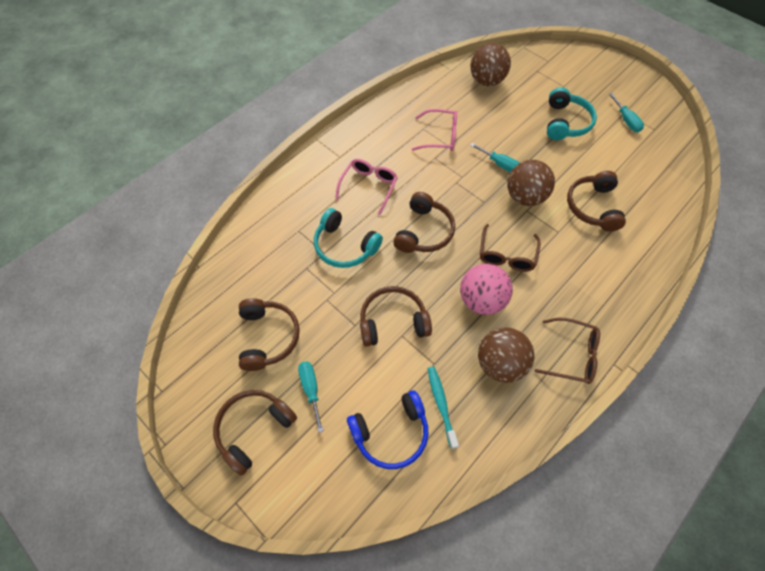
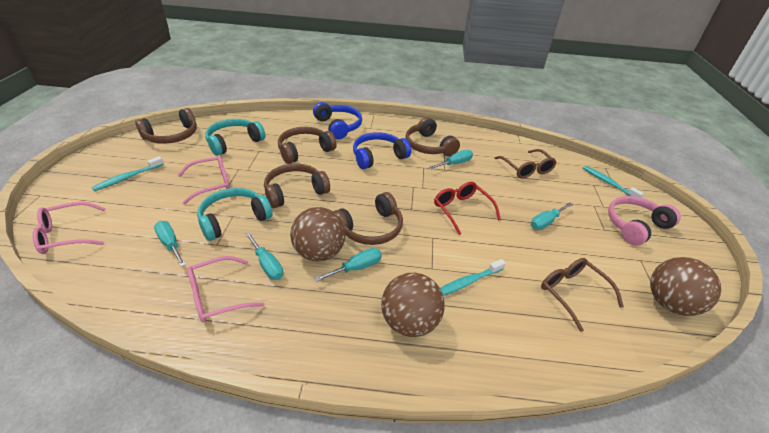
blue headphones: [347,390,429,469] = 1 -> [313,102,362,139] [353,132,411,169] = 2
pink ball: [460,264,513,315] = 1 -> none = 0
pink glasses: [335,159,398,215] [412,109,457,151] = 2 -> [32,202,106,254] [177,155,230,204] [187,256,265,323] = 3
pink headphones: none = 0 -> [608,196,681,245] = 1
red glasses: none = 0 -> [434,182,501,235] = 1
turquoise screwdriver: [298,361,324,433] [470,143,519,173] [609,93,644,132] = 3 -> [154,221,186,267] [245,232,283,280] [314,248,382,282] [429,150,473,169] [531,202,573,230] = 5
turquoise toothbrush: [427,366,459,449] = 1 -> [92,156,164,191] [440,259,506,296] [583,166,644,198] = 3

